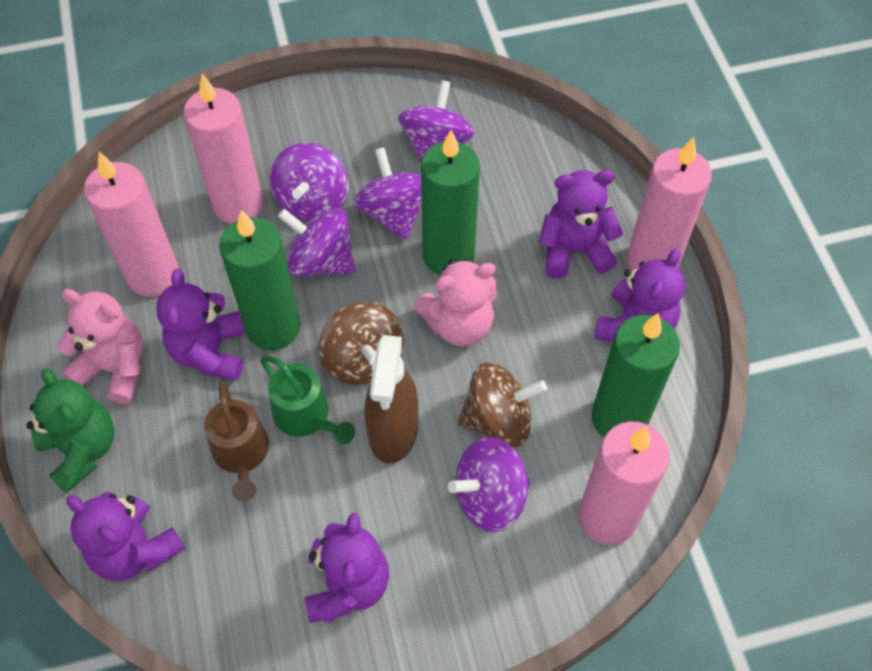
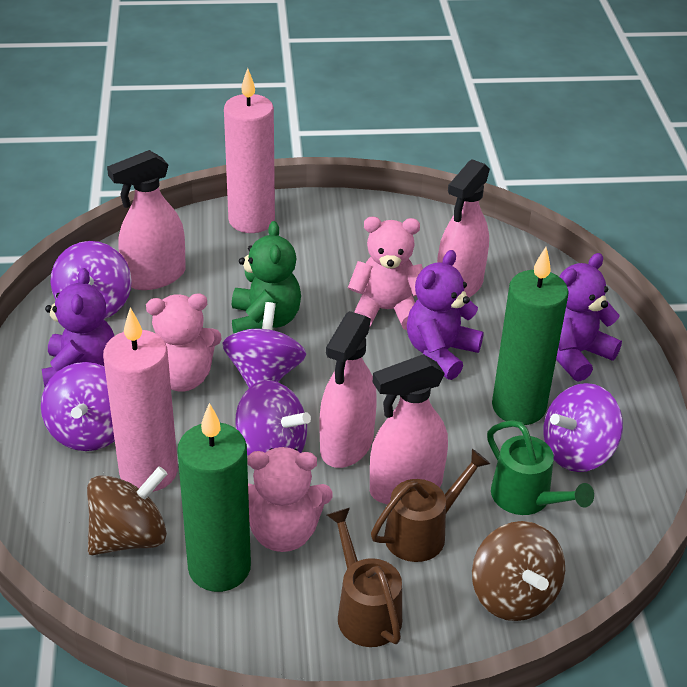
brown spray bottle: [365,335,419,463] = 1 -> none = 0
brown watering can: [204,381,269,502] = 1 -> [327,508,402,647] [371,449,490,562] = 2
green candle: [219,210,300,350] [421,130,480,275] [591,313,680,437] = 3 -> [177,403,251,592] [492,247,569,425] = 2
pink candle: [84,152,179,297] [184,74,263,224] [579,422,670,545] [627,137,712,271] = 4 -> [103,307,178,492] [224,68,275,233] = 2
pink spray bottle: none = 0 -> [107,150,186,290] [320,311,377,468] [370,354,448,505] [437,159,490,298] = 4
pink teddy bear: [57,289,143,404] [414,259,497,346] = 2 -> [146,293,222,392] [247,447,332,552] [348,217,423,330] = 3
purple teddy bear: [66,492,185,581] [156,269,245,381] [304,513,389,623] [539,170,623,279] [595,249,685,342] = 5 -> [42,268,114,387] [407,250,484,380] [556,253,622,382] = 3

